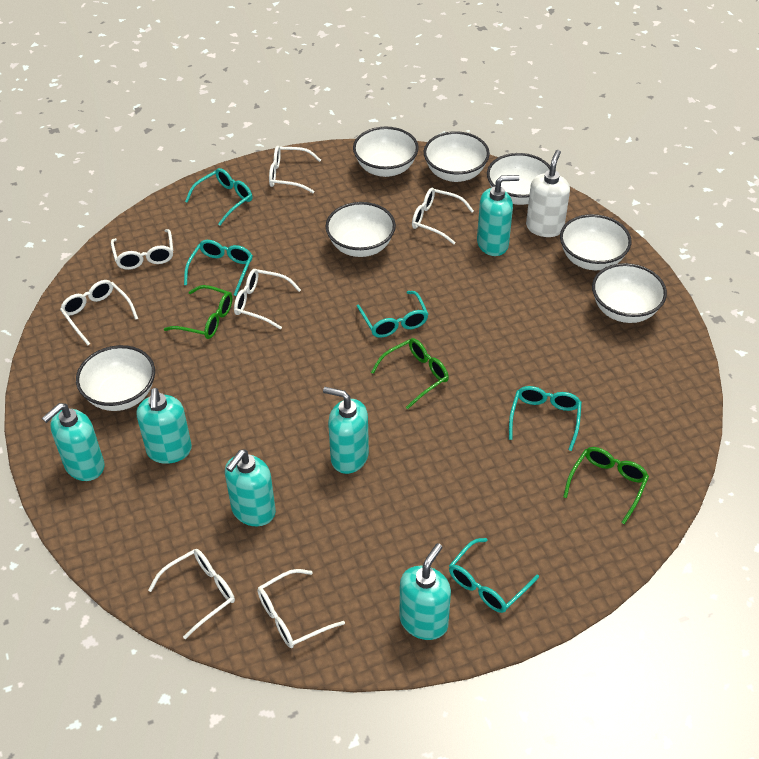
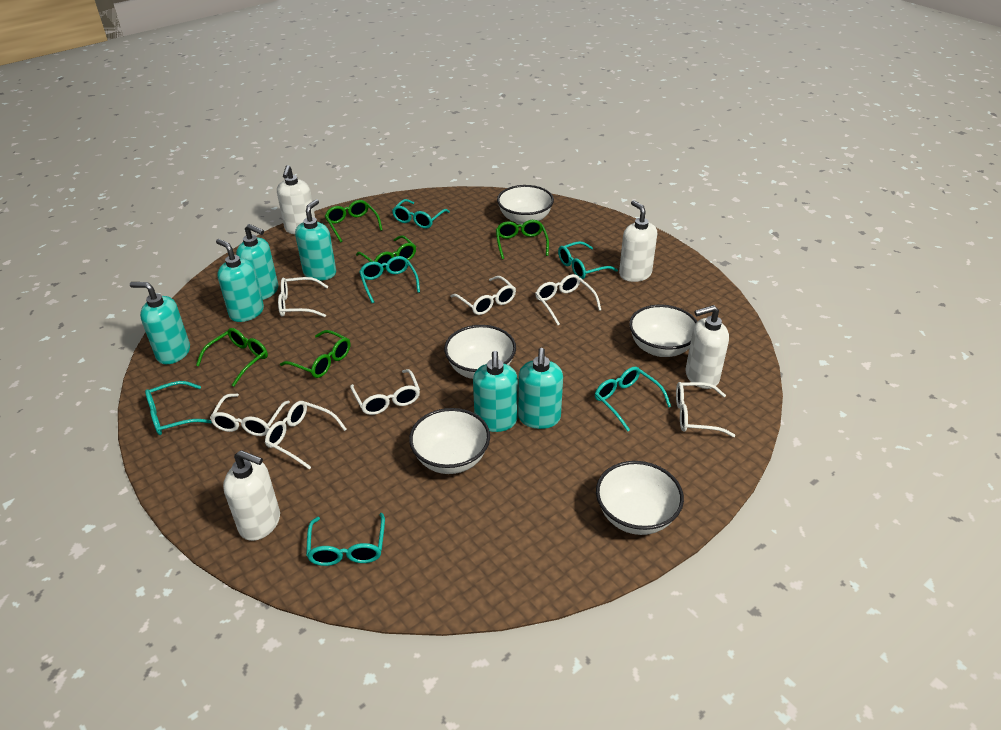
green glasses: [164,285,233,339] [371,338,449,409] [563,447,649,524] = 3 -> [196,328,268,387] [280,330,350,378] [325,200,382,242] [356,235,416,270] [496,220,549,260] = 5
turquoise glasses: [184,240,253,296] [185,168,252,226] [356,291,428,338] [449,538,539,613] [509,386,582,451] = 5 -> [145,381,212,435] [306,513,385,566] [359,256,420,304] [392,199,450,229] [558,241,618,279] [595,367,671,432] = 6
white bowl: [76,345,155,411] [325,202,396,257] [353,127,419,177] [424,131,490,182] [487,153,550,205] [560,214,631,270] [592,263,667,323] = 7 -> [409,408,490,474] [444,325,516,379] [497,185,554,224] [596,461,684,535] [629,305,698,357] = 5
white soap dispenser: [526,150,570,237] = 1 -> [223,450,280,541] [277,165,315,234] [619,200,657,282] [685,305,729,389] = 4

